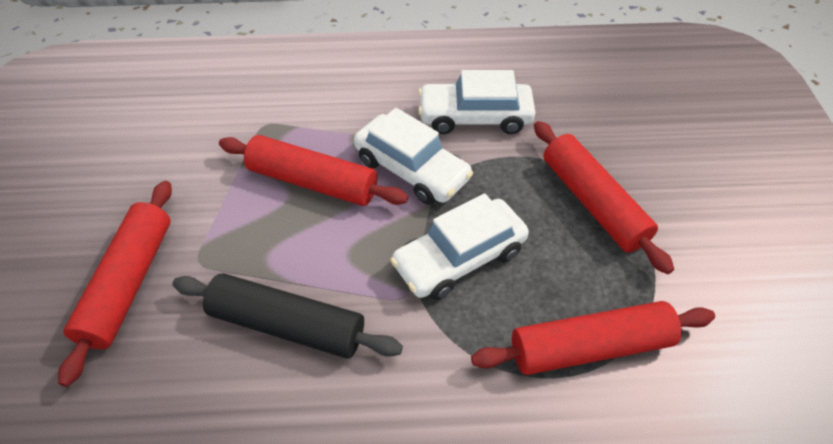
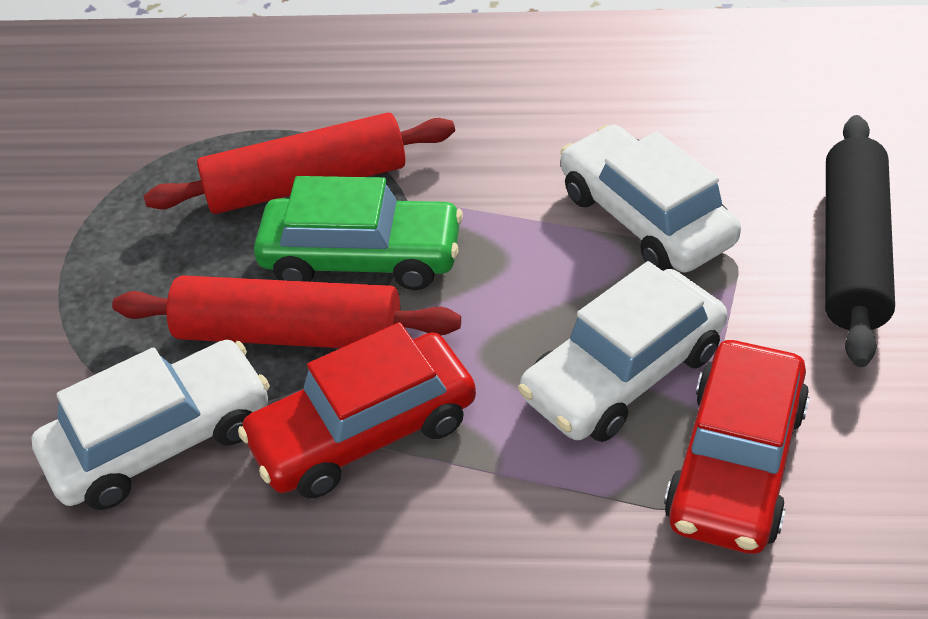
green car: none = 0 -> [254,176,463,290] = 1
red car: none = 0 -> [238,322,476,498] [664,340,810,554] = 2
red rolling pin: [58,181,172,387] [219,135,409,206] [471,301,715,375] [534,121,674,274] = 4 -> [112,275,461,348] [144,113,455,214] = 2

